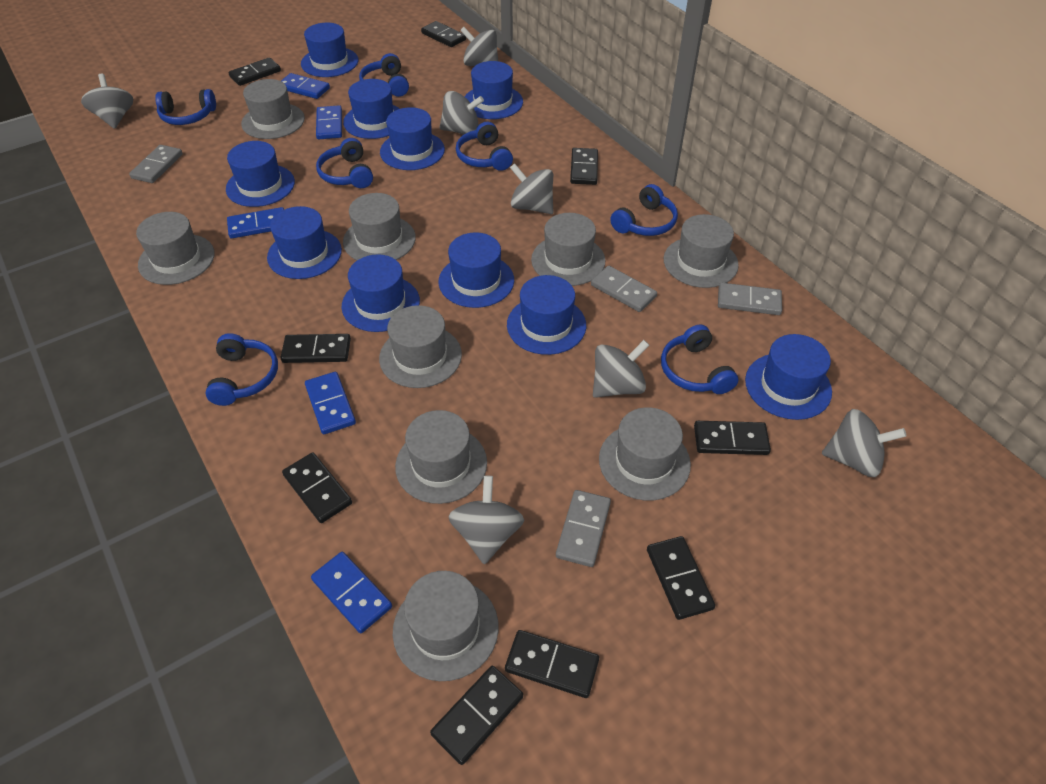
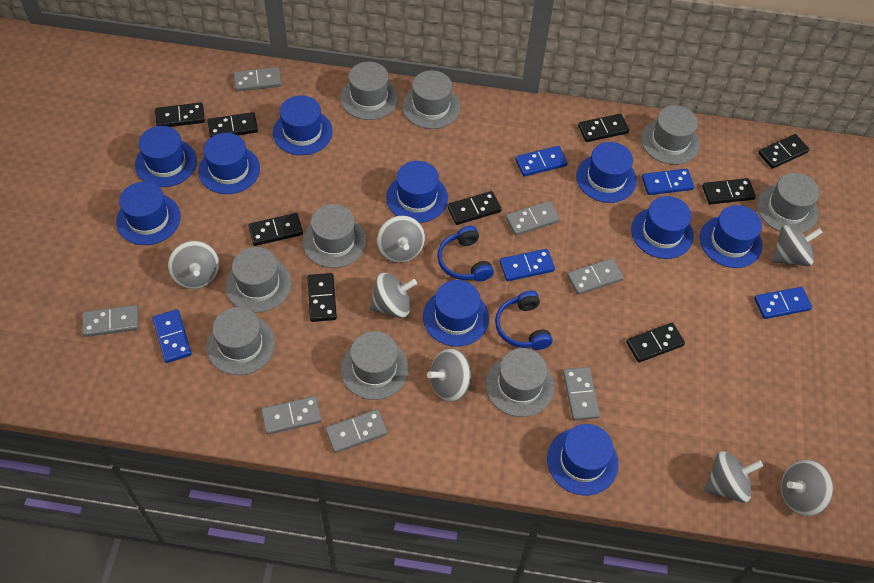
blue headphones: [155,89,216,125] [205,333,278,406] [316,138,373,188] [359,53,409,97] [456,122,513,171] [610,184,678,236] [661,324,738,394] = 7 -> [437,226,494,282] [495,291,553,350] = 2
grey domino: [129,145,183,183] [556,490,611,567] [591,266,657,312] [718,283,782,315] = 4 -> [83,305,139,337] [233,67,282,91] [261,396,322,435] [326,409,387,453] [506,201,560,236] [563,367,600,421] [567,258,624,295] = 7

